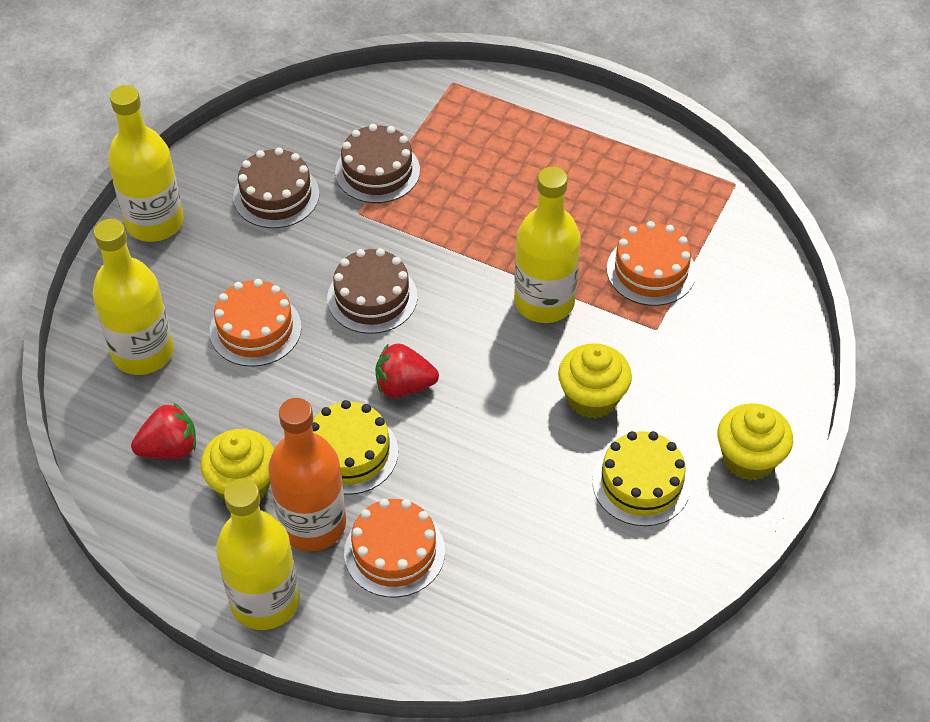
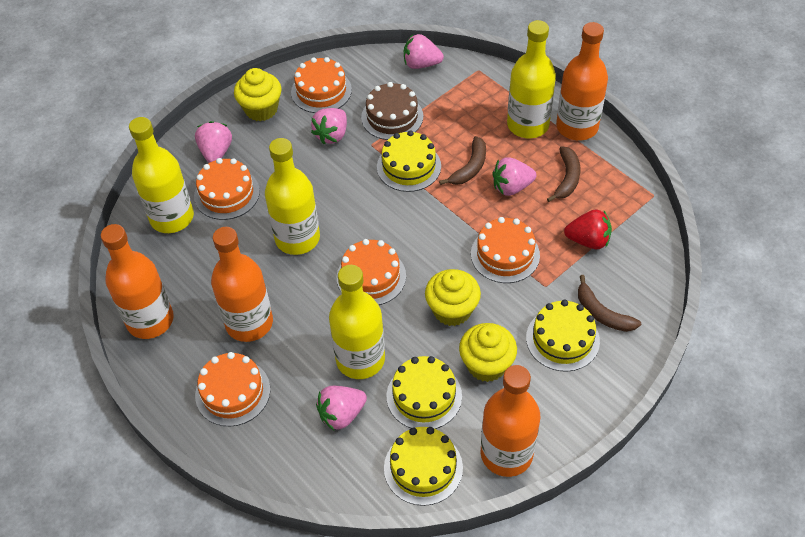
brown banana: none = 0 -> [439,136,486,185] [547,146,580,202] [578,275,641,332] = 3
brown cake: [233,148,319,228] [327,248,417,334] [335,124,420,203] = 3 -> [361,82,423,140] = 1
orange bottle: [268,398,346,551] = 1 -> [101,224,174,339] [211,227,273,342] [481,365,540,477] [556,22,608,141] = 4
orange cake: [210,279,301,367] [344,499,445,597] [607,221,696,306] = 3 -> [194,158,260,220] [195,352,270,426] [291,57,352,113] [337,239,406,305] [471,217,540,283] = 5
pink strawberry: none = 0 -> [195,121,232,163] [311,108,347,144] [316,386,367,430] [404,34,444,69] [492,157,536,196] = 5
red strawberry: [131,402,196,459] [375,343,439,398] = 2 -> [564,209,612,249] = 1
yellow cake: [312,400,398,495] [592,431,691,526] = 2 -> [377,130,441,192] [384,427,463,506] [387,356,462,429] [526,300,600,372] = 4

